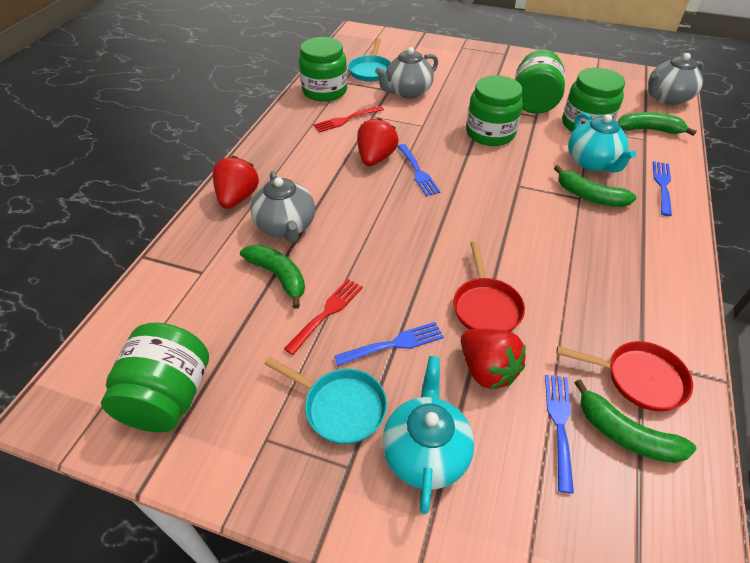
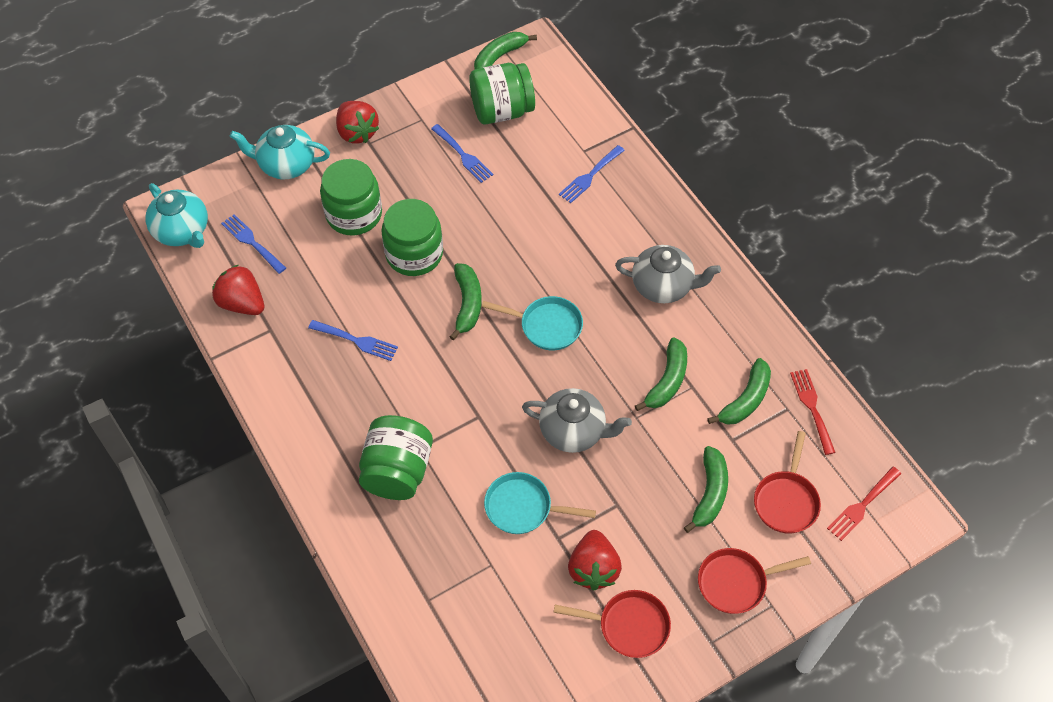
green banana: [240,244,305,309] [554,165,637,207] [575,379,697,463] [618,112,696,136] = 4 -> [449,263,482,340] [474,32,537,69] [635,337,687,411] [684,446,728,533] [707,358,771,425] = 5
green jar: [101,323,209,432] [299,37,347,102] [466,75,523,146] [515,50,565,114] [562,68,625,132] = 5 -> [320,159,382,235] [359,415,433,500] [381,199,443,276] [470,63,535,125] = 4
grey teapot: [250,171,315,243] [375,47,438,99] [648,53,704,105] = 3 -> [522,388,632,453] [615,245,721,303] = 2
red pan: [453,241,525,332] [556,341,693,411] = 2 -> [554,590,671,658] [698,548,811,614] [754,431,821,534] = 3

